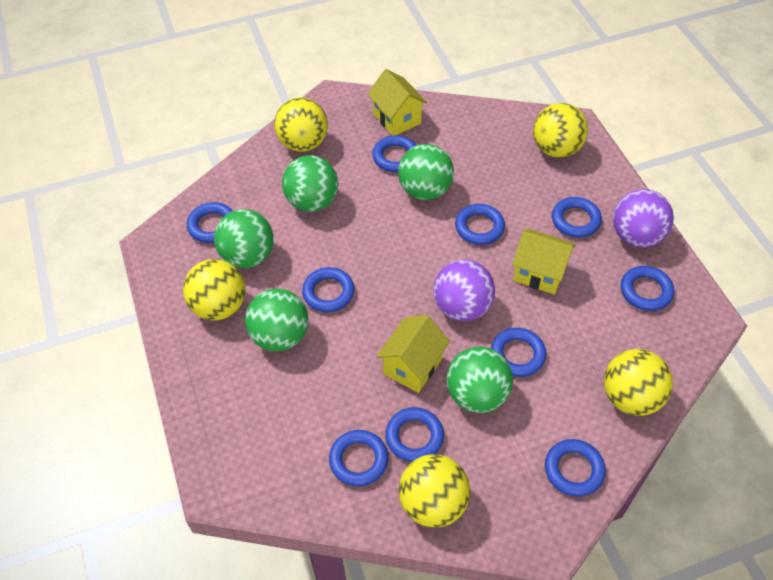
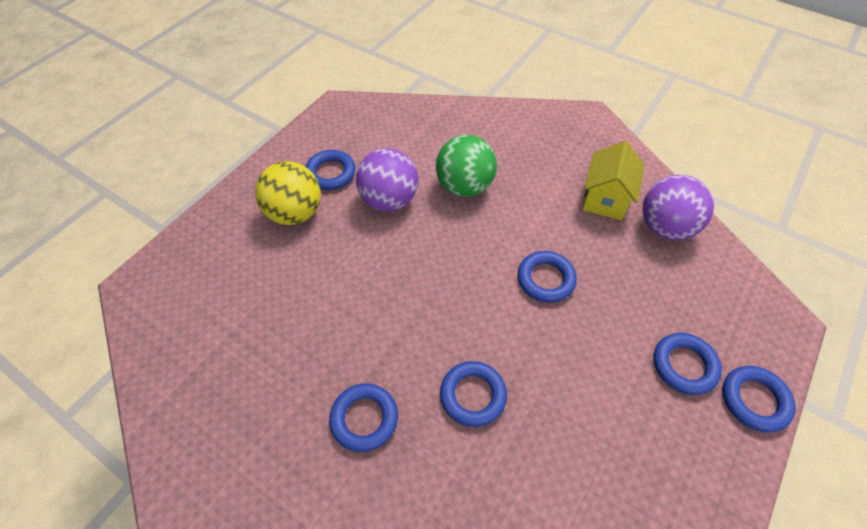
blue ring: [187,202,233,243] [302,267,355,312] [329,430,388,487] [372,135,417,172] [385,407,444,462] [455,204,505,245] [491,328,546,377] [545,439,606,497] [552,197,602,238] [621,266,674,311] = 10 -> [305,150,356,190] [329,383,398,452] [440,361,507,427] [518,251,577,303] [654,333,722,395] [722,366,796,432] = 6
green ball: [214,209,274,268] [245,288,309,351] [282,155,338,212] [398,144,454,200] [447,347,513,413] = 5 -> [436,135,497,197] = 1
yellow ball: [183,259,246,320] [274,98,328,152] [399,454,470,528] [533,103,588,158] [604,349,673,416] = 5 -> [255,161,321,225] = 1
yellow house: [367,69,427,136] [376,315,450,393] [512,229,576,295] = 3 -> [582,141,645,220] = 1

